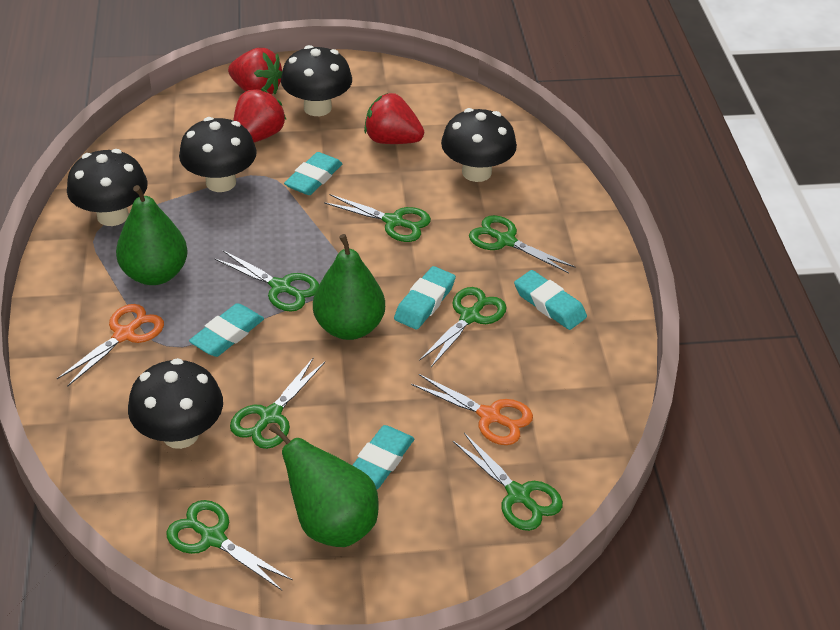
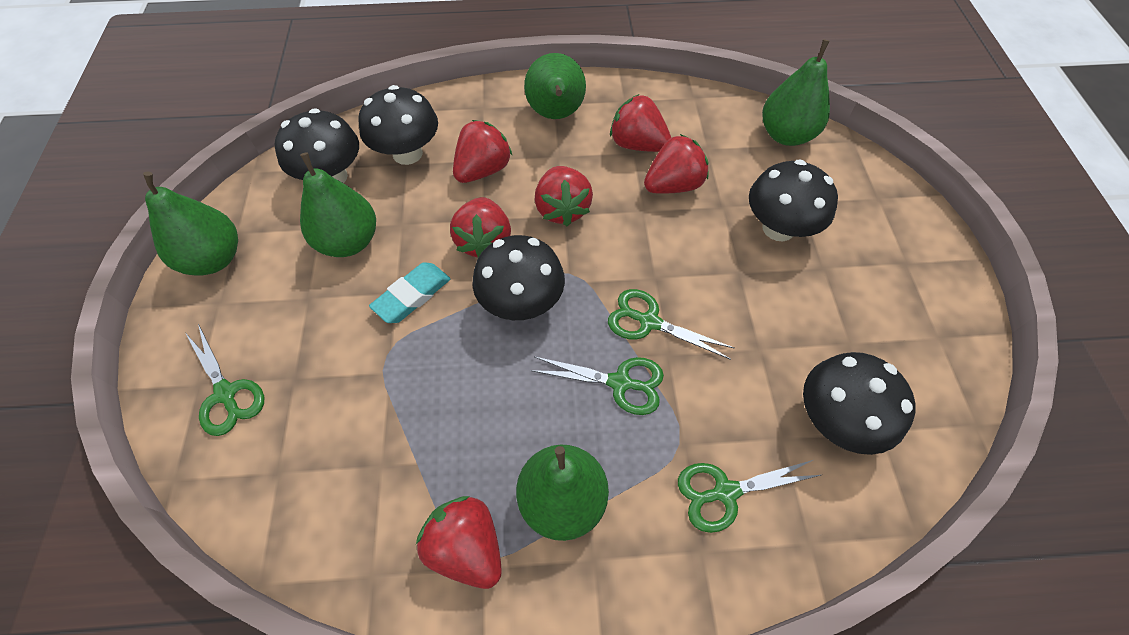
green pear: [116,185,188,285] [269,424,379,547] [313,234,385,340] = 3 -> [143,171,238,275] [300,152,376,257] [516,444,609,541] [524,53,586,119] [762,39,830,146] = 5
green scissors: [167,500,293,590] [215,251,319,312] [230,357,325,449] [324,194,431,242] [419,287,507,367] [453,433,563,531] [469,215,575,273] = 7 -> [186,324,264,436] [530,357,664,415] [608,289,735,360] [678,460,821,533] = 4
orange scissors: [57,304,164,387] [411,374,533,445] = 2 -> none = 0
red strawberry: [228,48,283,95] [233,89,286,143] [364,93,424,144] = 3 -> [416,496,502,589] [450,197,511,258] [453,120,513,183] [534,166,593,226] [610,94,671,152] [644,134,709,194] = 6
turquoise eraser: [189,303,264,357] [284,152,343,195] [352,425,414,489] [394,266,456,329] [514,270,587,330] = 5 -> [369,262,451,323] = 1

